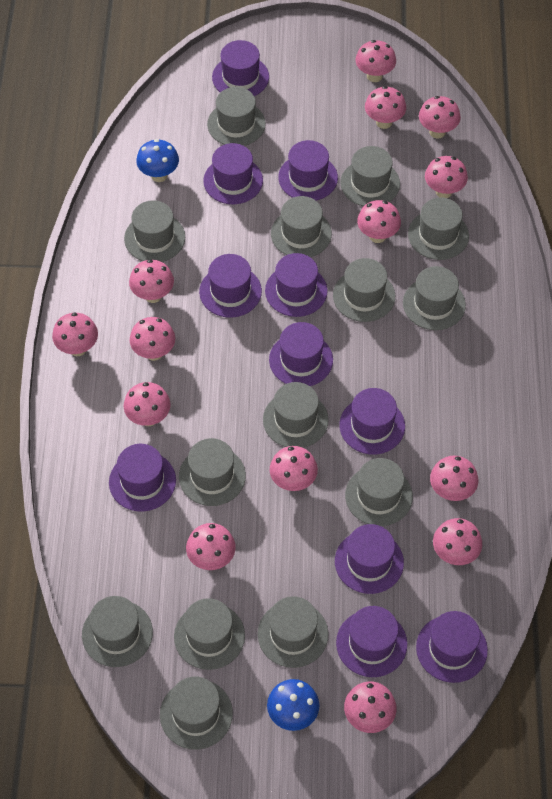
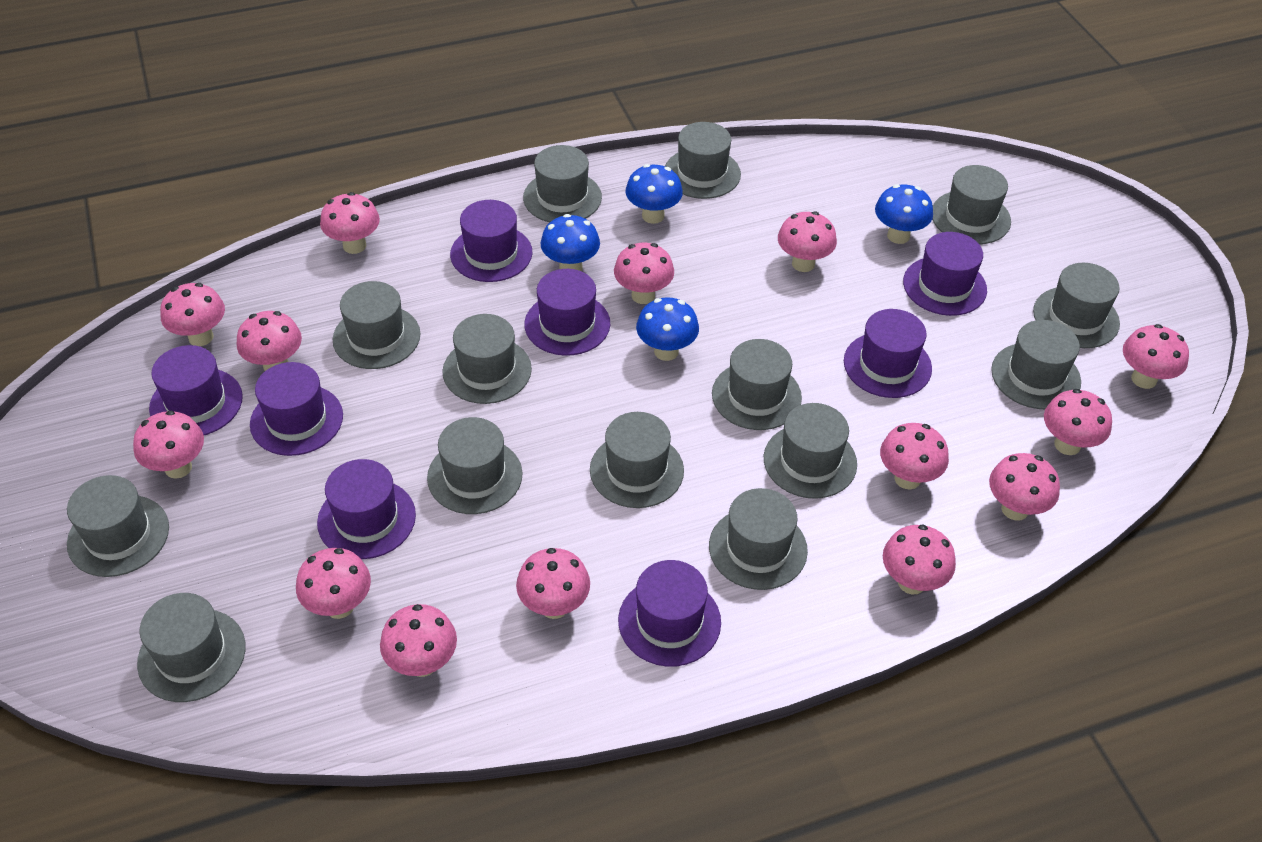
blue mushroom: [136,139,179,182] [267,679,319,731] = 2 -> [541,214,600,271] [626,164,683,224] [636,297,699,361] [875,184,933,244] = 4
purple hat: [109,444,176,512] [199,254,262,318] [203,143,263,204] [212,40,269,96] [265,253,328,317] [269,322,333,386] [278,140,338,201] [335,524,404,594] [336,606,408,677] [339,388,405,455] [416,611,488,683] = 11 -> [149,345,243,435] [250,362,343,456] [317,459,416,559] [450,200,532,282] [524,269,610,356] [618,560,721,667] [844,309,932,398] [903,232,987,316] = 8

